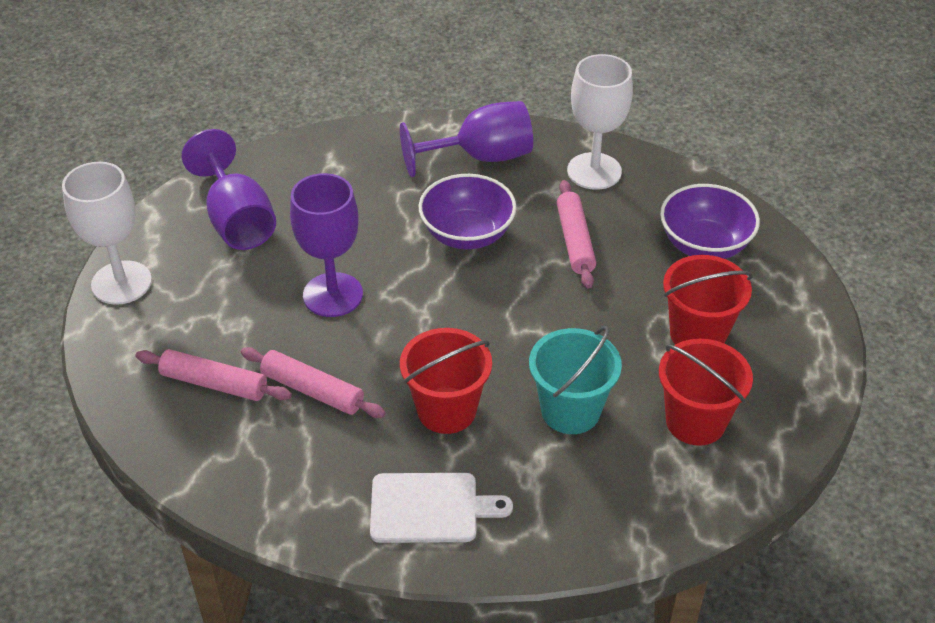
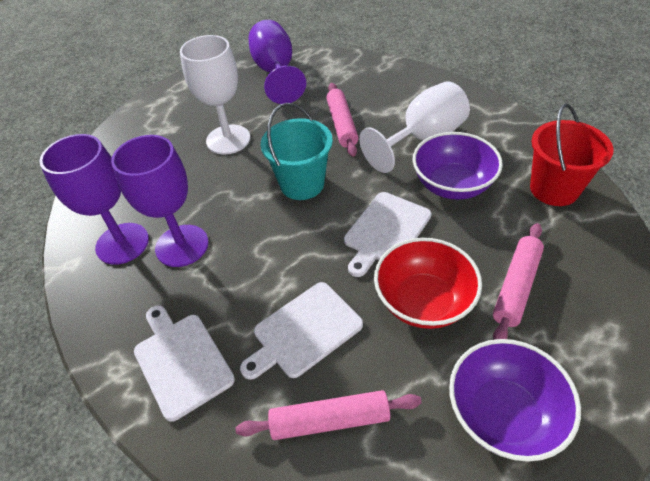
red bowl: none = 0 -> [374,238,482,329] = 1
red bucket: [400,328,492,434] [659,339,753,446] [663,255,753,344] = 3 -> [530,103,614,206] = 1
white cutting board: [370,473,513,543] = 1 -> [134,305,235,422] [240,282,363,380] [344,192,431,277] = 3

